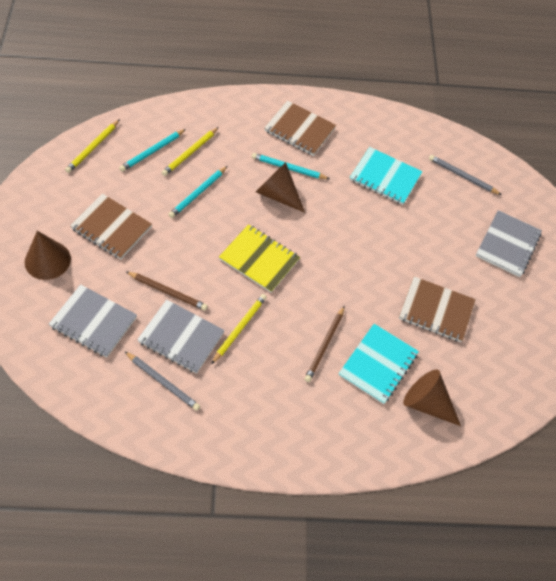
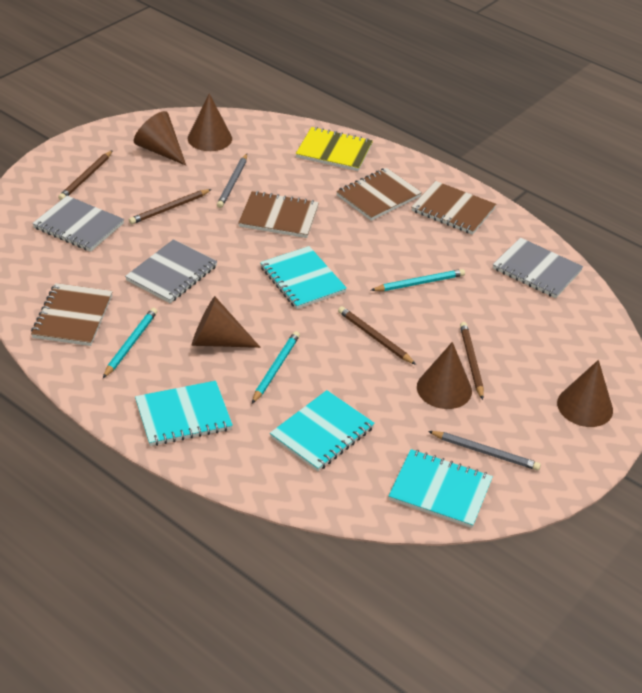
brown cone: [25,231,71,280] [256,162,305,213] [403,369,461,426] = 3 -> [134,111,186,166] [188,94,232,151] [192,296,261,348] [417,342,472,409] [557,360,613,427] = 5
brown notebook: [70,193,152,259] [264,101,336,156] [399,276,476,342] = 3 -> [31,283,113,346] [238,191,319,238] [336,168,422,221] [411,181,496,235] = 4
brown pencil: [126,271,208,311] [304,306,345,382] = 2 -> [58,150,113,200] [129,189,212,224] [338,306,416,365] [460,322,484,400] = 4
turquoise notebook: [339,324,419,404] [350,147,423,205] = 2 -> [135,381,233,446] [260,246,347,309] [270,390,375,471] [388,449,493,528] = 4
yellow pencil: [65,119,120,173] [161,127,219,176] [211,294,267,364] = 3 -> none = 0

